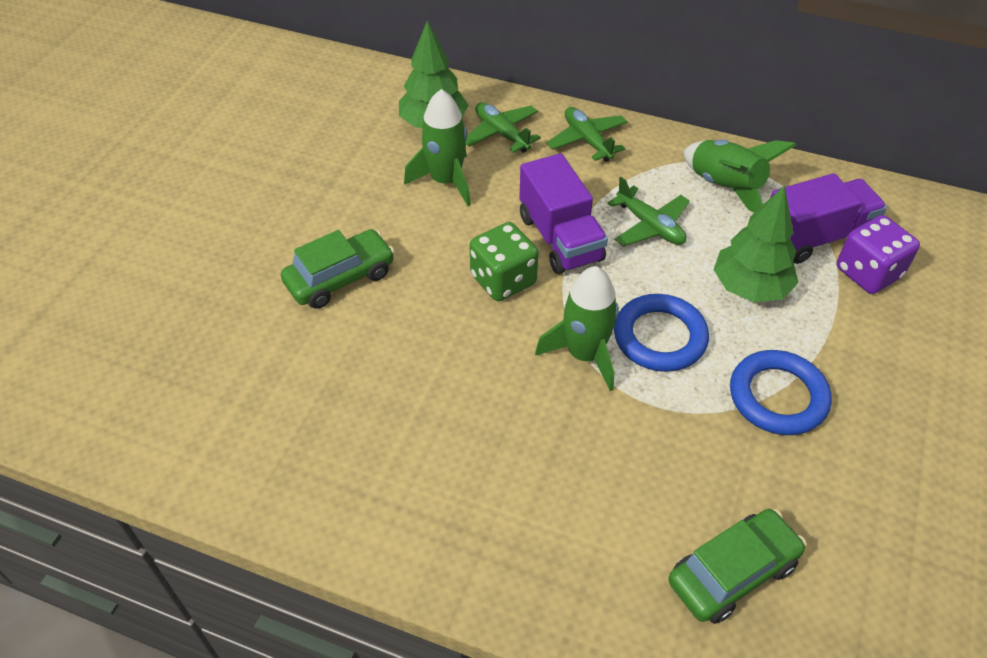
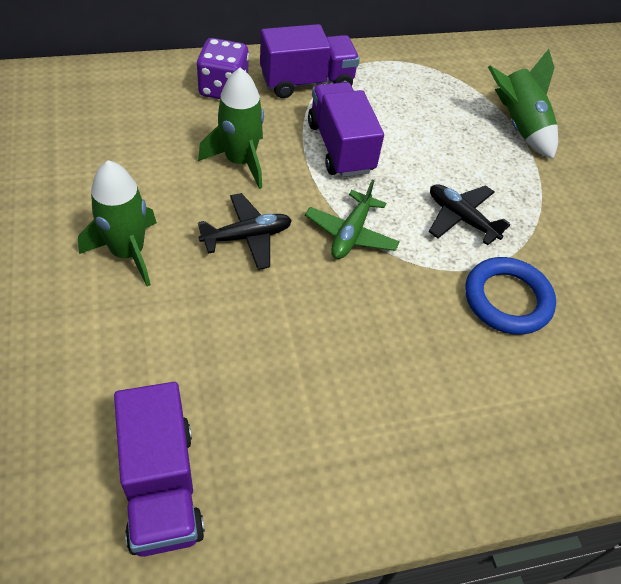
black plane: none = 0 -> [198,193,292,270] [429,184,510,245] = 2
blue ring: [614,294,709,372] [730,350,832,435] = 2 -> [465,257,556,335] = 1
green car: [281,229,395,309] [668,509,806,624] = 2 -> none = 0
green dice: [470,222,539,301] = 1 -> none = 0
green plane: [466,102,541,153] [547,107,627,162] [607,177,690,246] = 3 -> [305,180,400,259] = 1
green tree: [399,21,468,128] [713,185,798,303] = 2 -> none = 0
purple truck: [519,153,608,274] [770,173,887,264] = 2 -> [114,382,205,557] [260,24,360,98] [308,82,384,177] = 3

